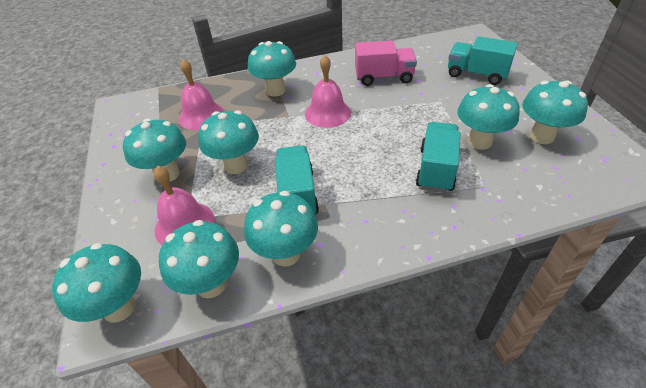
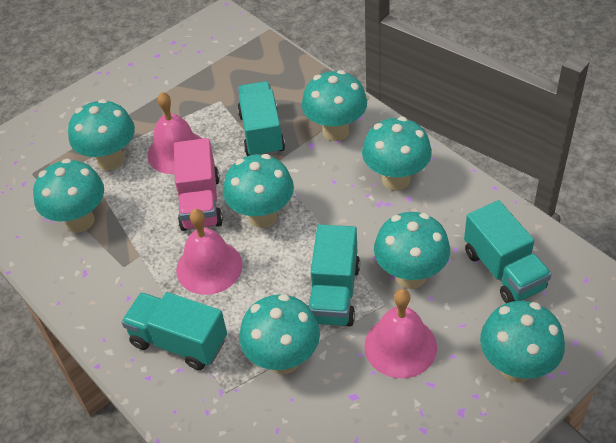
turquoise truck: [275,145,319,214] [416,122,461,192] [448,36,518,85] = 3 -> [121,292,227,370] [238,81,285,156] [308,224,360,326] [464,200,552,303] = 4

